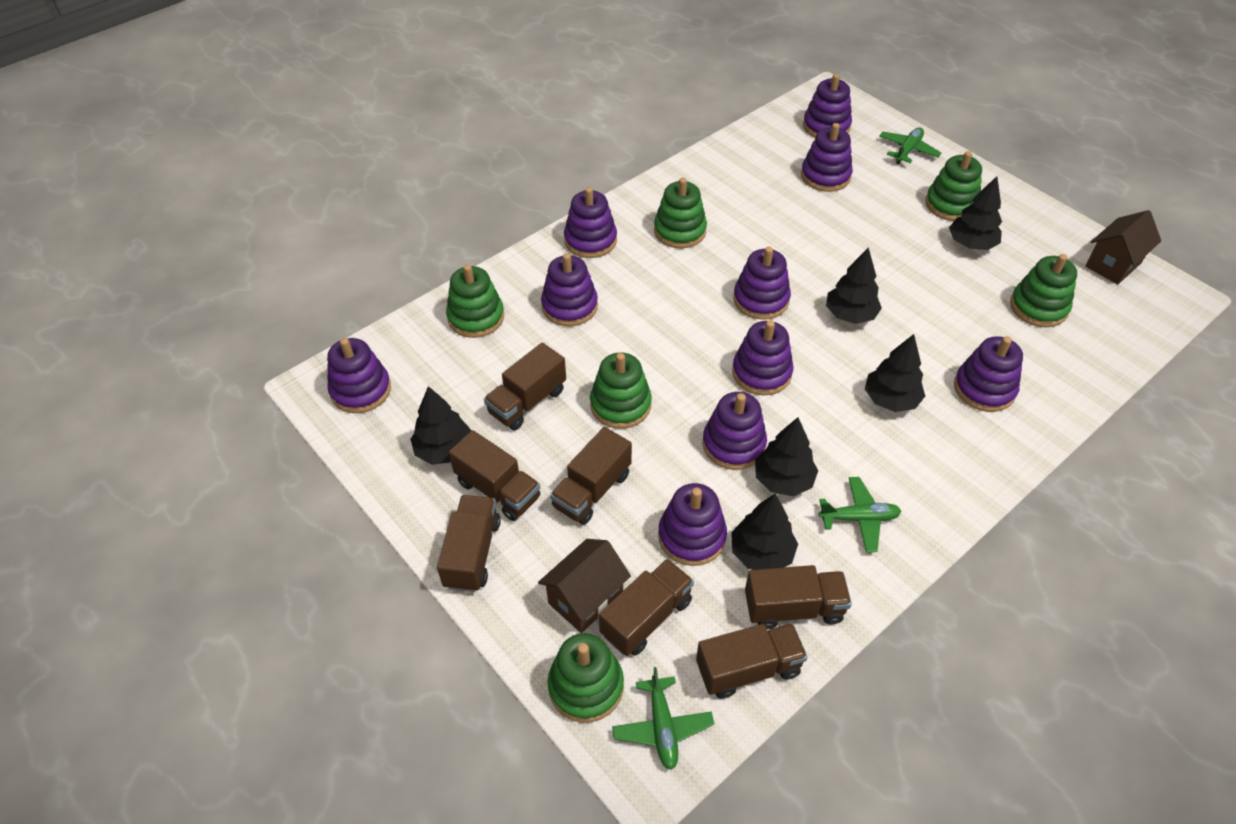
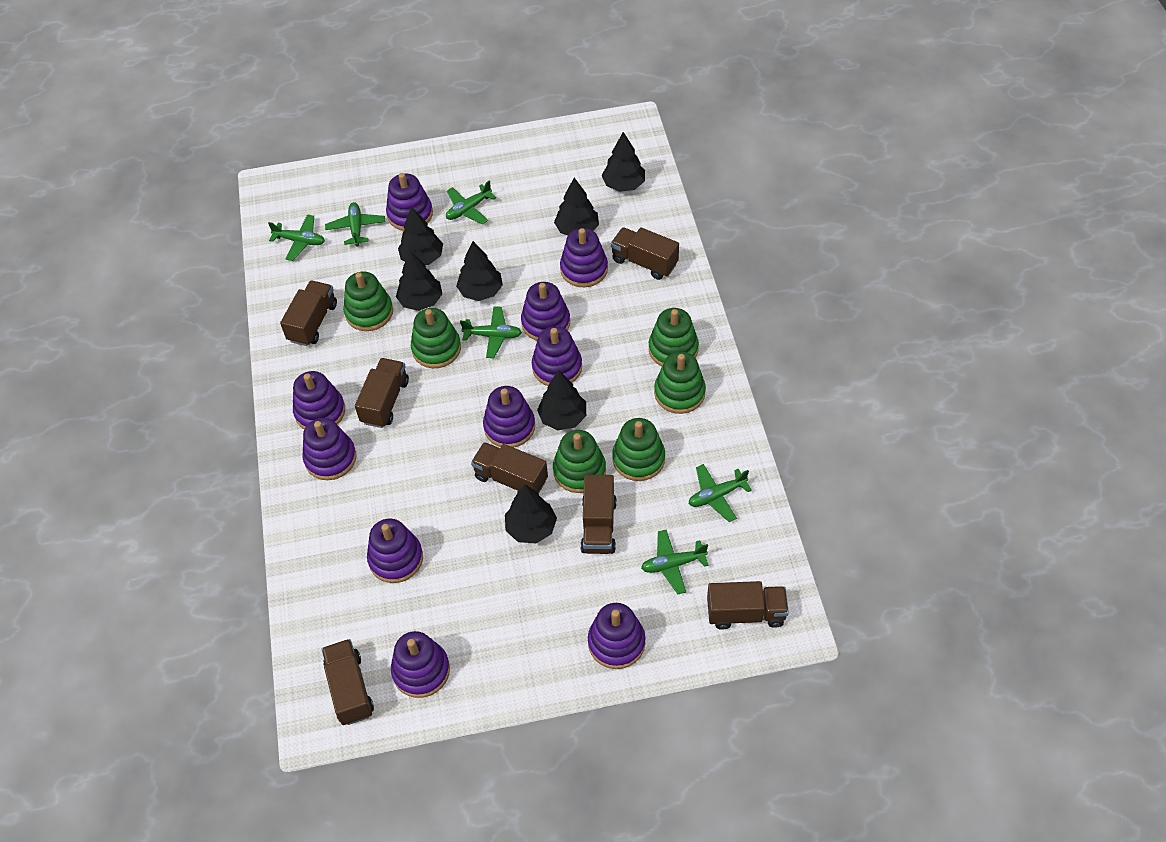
black tree: [411,386,472,465] [731,494,798,570] [755,417,818,497] [826,247,882,324] [865,334,925,412] [949,176,1002,250] = 6 -> [396,251,442,311] [398,206,443,265] [456,241,503,301] [505,484,557,543] [537,370,586,430] [554,178,599,235] [602,132,645,192] = 7
brown house: [538,539,631,633] [1085,210,1161,285] = 2 -> none = 0
green plane: [612,667,714,770] [818,477,901,552] [879,127,941,164] = 3 -> [268,214,325,261] [325,202,385,247] [446,180,496,224] [460,306,522,358] [641,530,709,594] [689,464,752,522] = 6

